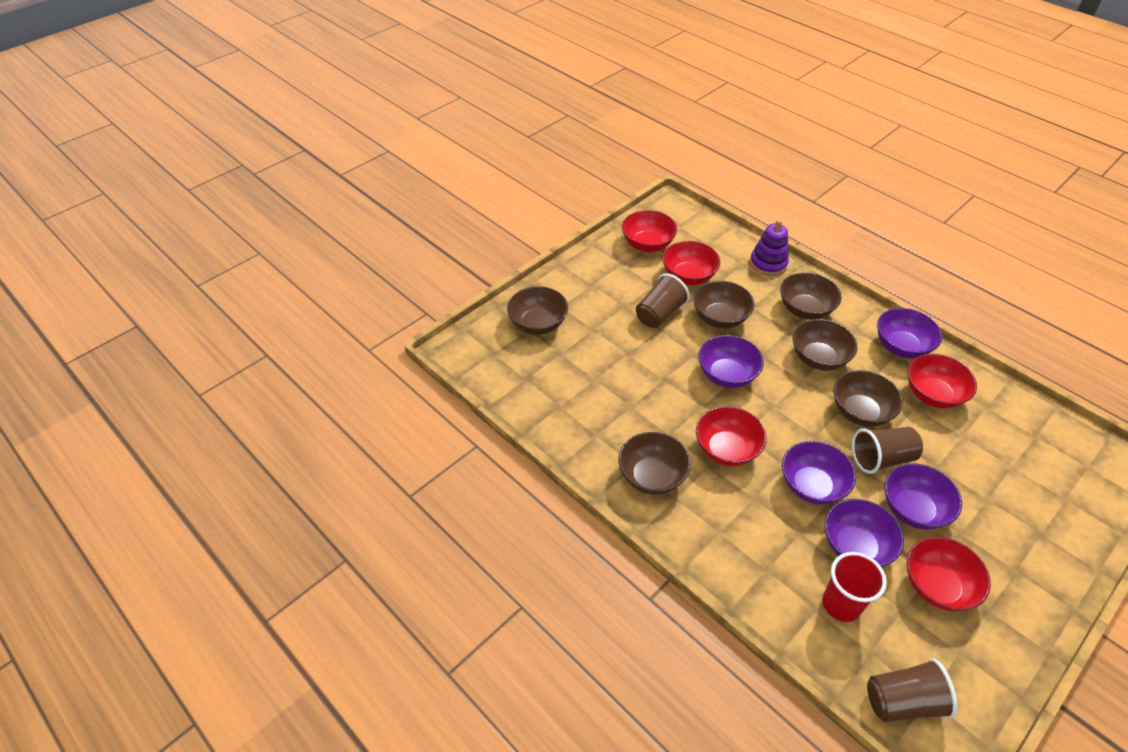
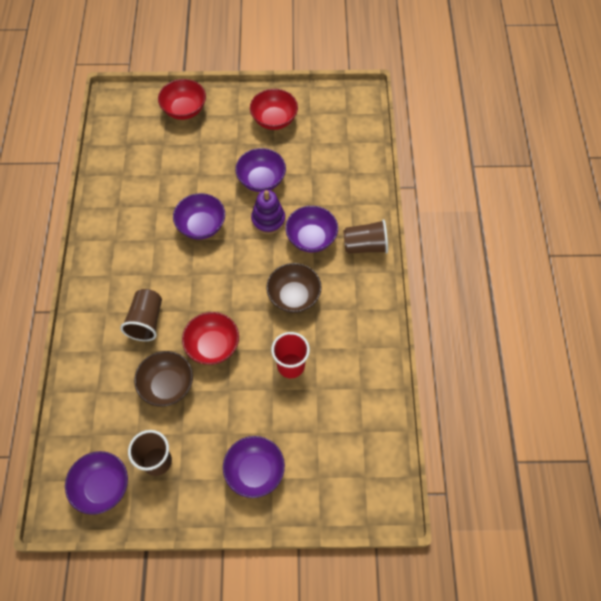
brown bowl: [507,286,568,335] [618,432,691,495] [693,281,754,329] [780,272,841,320] [793,319,858,371] [833,370,903,427] = 6 -> [134,351,193,407] [266,263,322,313] = 2
red bowl: [622,210,677,252] [662,241,720,285] [696,406,767,466] [907,536,991,611] [908,354,977,409] = 5 -> [158,79,206,120] [182,312,239,365] [250,89,298,130] = 3

